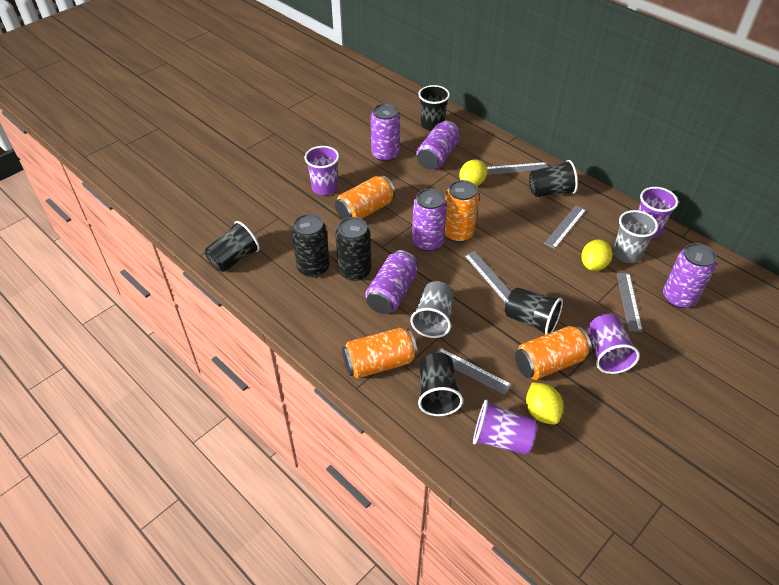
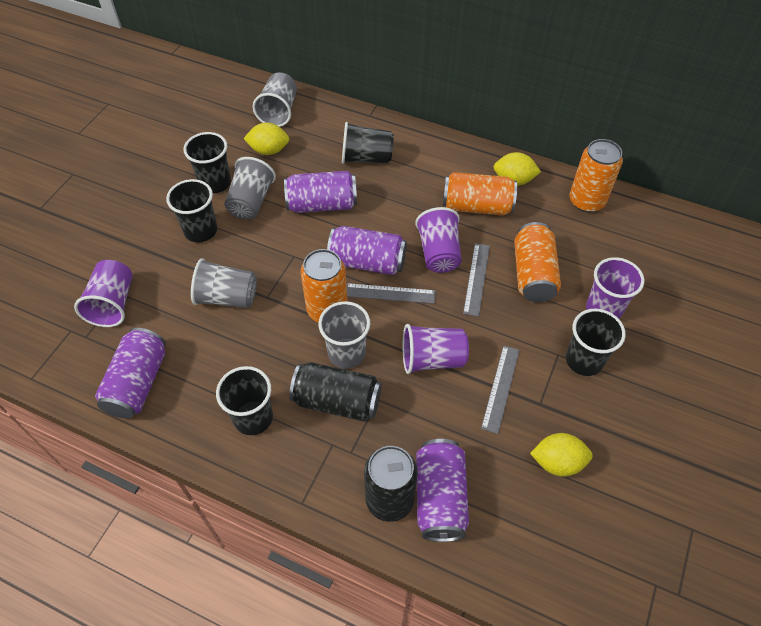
grey cup: [410,281,454,338] [613,210,658,263] = 2 -> [191,258,257,308] [225,157,276,219] [253,72,297,127] [318,301,370,369] = 4
grey ruler: [436,347,512,395] [464,251,511,303] [487,162,548,175] [544,205,586,249] [617,273,643,332] = 5 -> [346,283,436,304] [463,243,490,317] [481,346,520,434] = 3
purple can: [365,250,418,314] [371,104,400,162] [412,189,447,251] [416,121,460,170] [663,243,716,308] = 5 -> [95,328,166,419] [284,171,357,213] [327,226,407,275] [416,439,469,542] = 4

